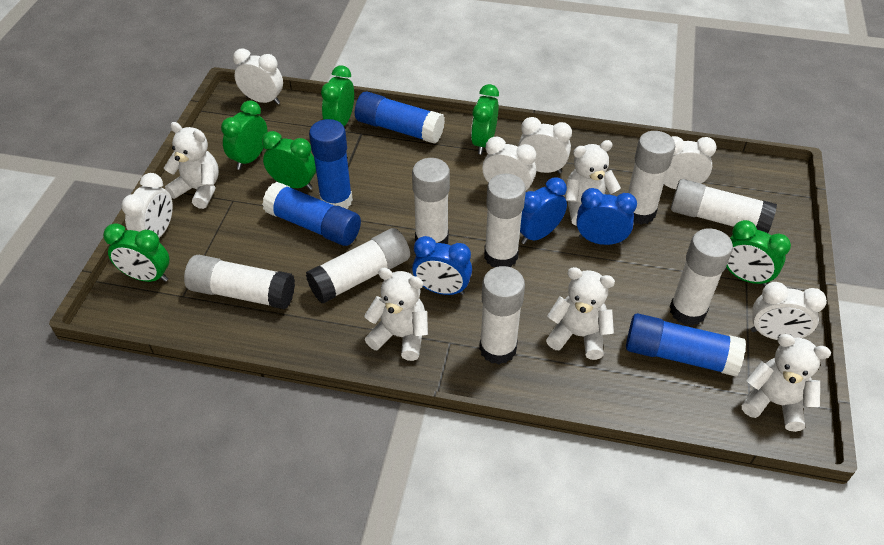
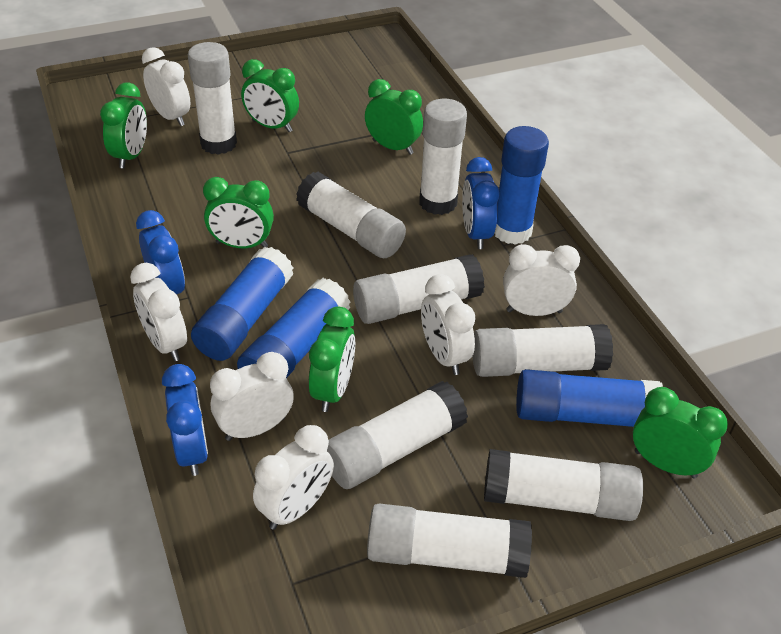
white teddy bear: [164,122,219,209] [364,268,428,361] [546,267,615,360] [565,140,621,226] [742,334,831,432] = 5 -> none = 0

